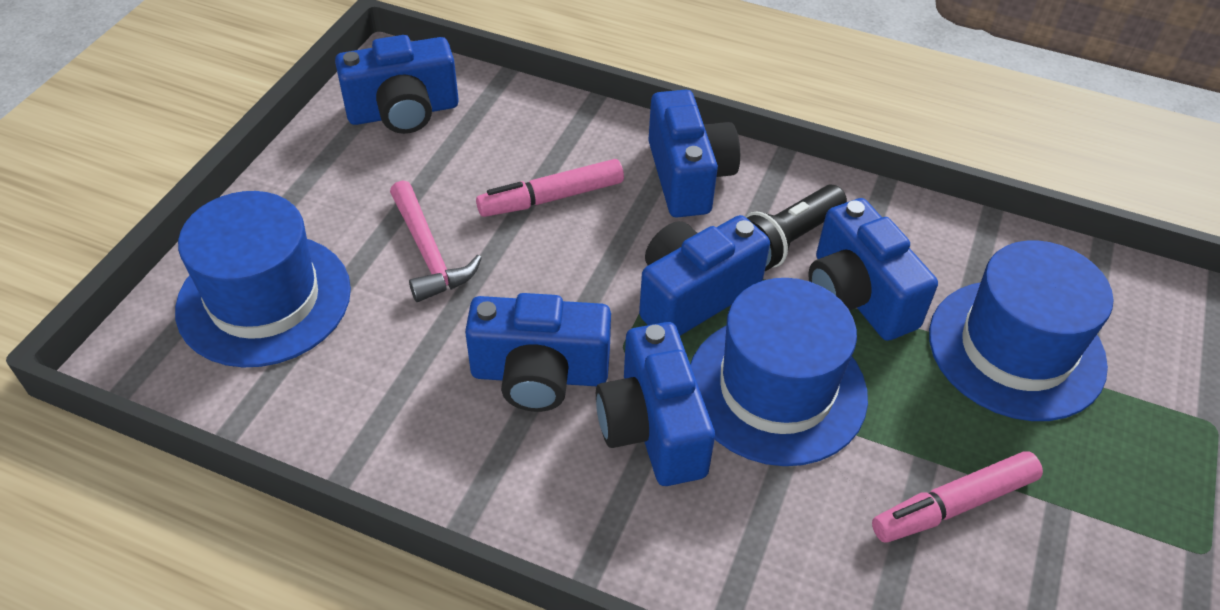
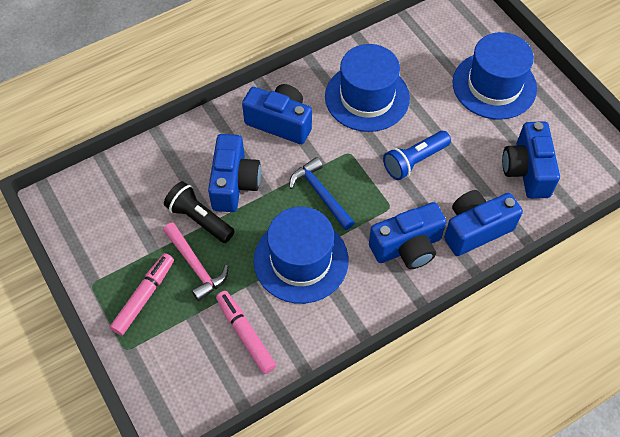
blue camera: [335,35,459,134] [465,293,611,412] [596,322,715,486] [639,215,770,336] [648,90,740,217] [808,198,938,341] = 6 -> [208,134,261,212] [242,84,312,144] [369,202,446,269] [444,190,523,256] [502,121,560,199] = 5
blue flashlight: none = 0 -> [383,131,451,180] = 1
blue hammer: none = 0 -> [289,157,355,230] = 1

